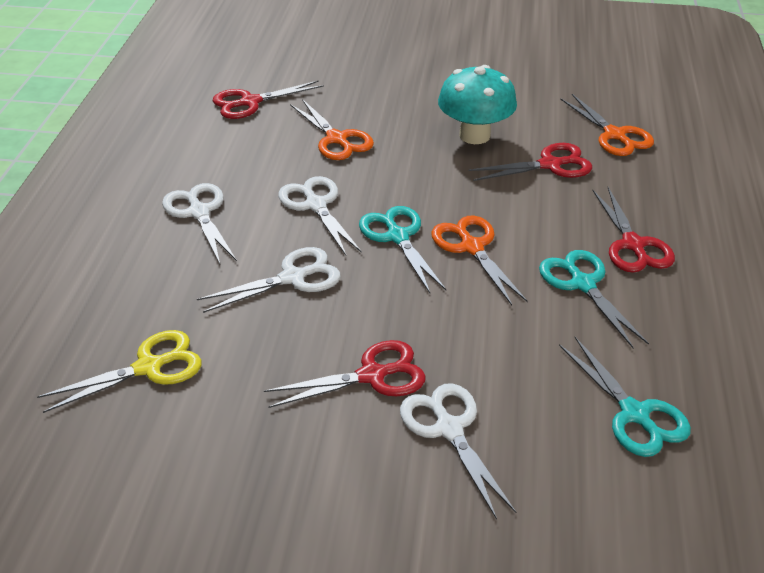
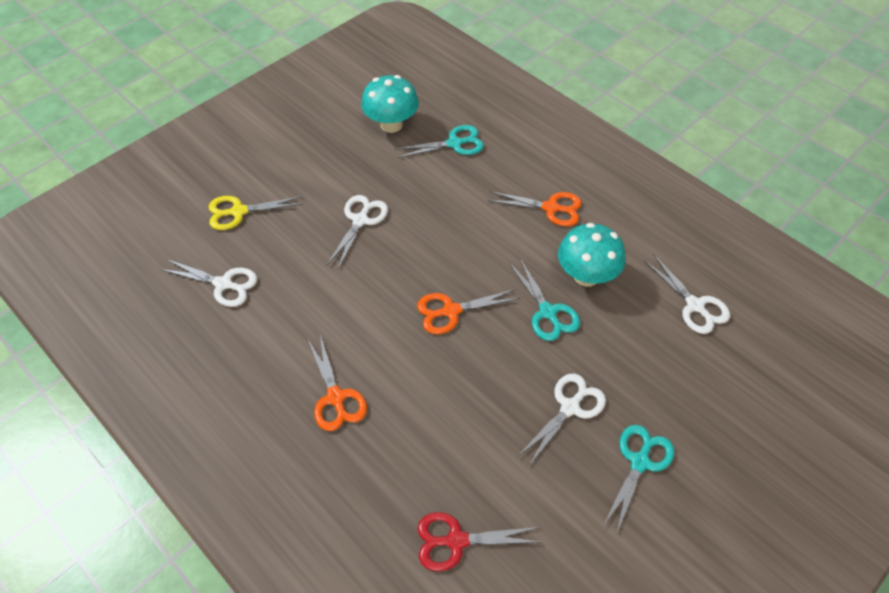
red scissors: [213,80,324,119] [264,340,425,408] [468,143,592,181] [592,187,675,273] = 4 -> [418,512,540,571] = 1
turquoise mushroom: [438,65,517,144] = 1 -> [361,75,419,133] [558,223,626,287] = 2

